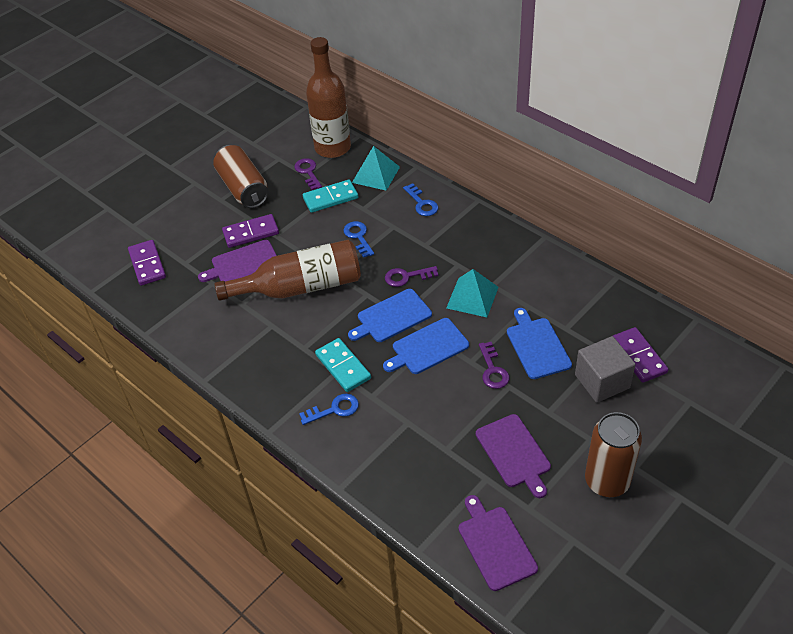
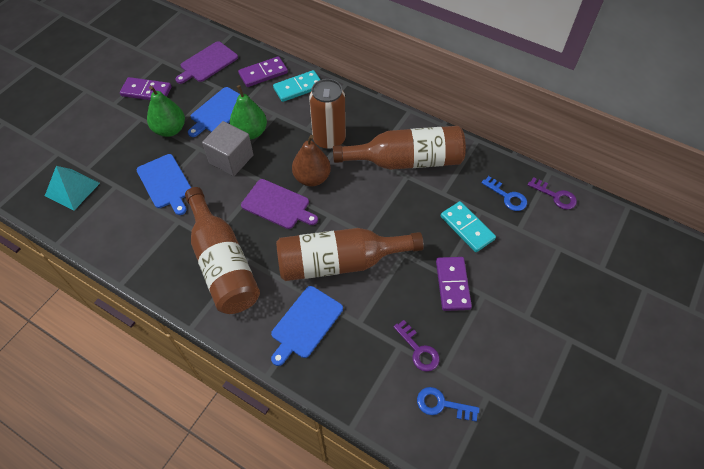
blue key: [299,394,359,425] [344,221,374,258] [403,183,438,216] = 3 -> [417,387,480,422] [481,176,527,211] = 2
brown bottle: [214,240,361,301] [306,37,351,158] = 2 -> [185,187,260,314] [276,228,424,281] [333,126,466,170] = 3
brown can: [213,145,269,208] [585,412,642,497] = 2 -> [309,79,346,150] = 1
brown pear: none = 0 -> [292,135,331,186] = 1
green pear: none = 0 -> [147,86,185,137] [230,85,267,140] = 2
purple cutting board: [198,240,277,282] [458,495,538,591] [476,414,551,498] = 3 -> [175,41,238,84] [241,179,318,229] = 2
purple key: [294,158,322,190] [385,266,438,287] [479,342,509,389] = 3 -> [393,320,440,372] [528,177,577,210] = 2
turquoise pyramid: [352,146,400,191] [446,269,498,317] = 2 -> [45,166,100,211] = 1

